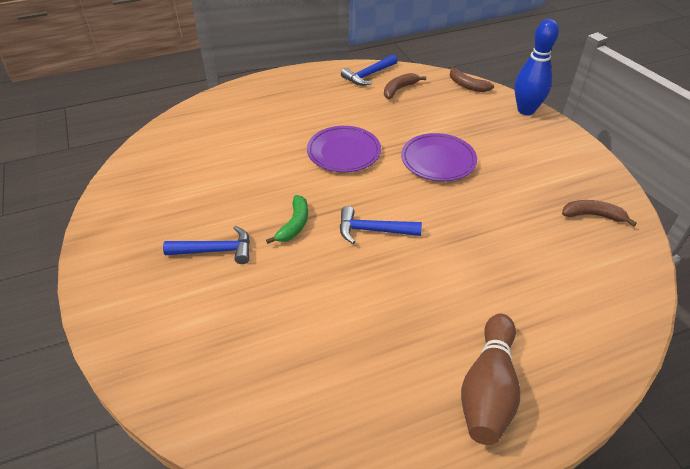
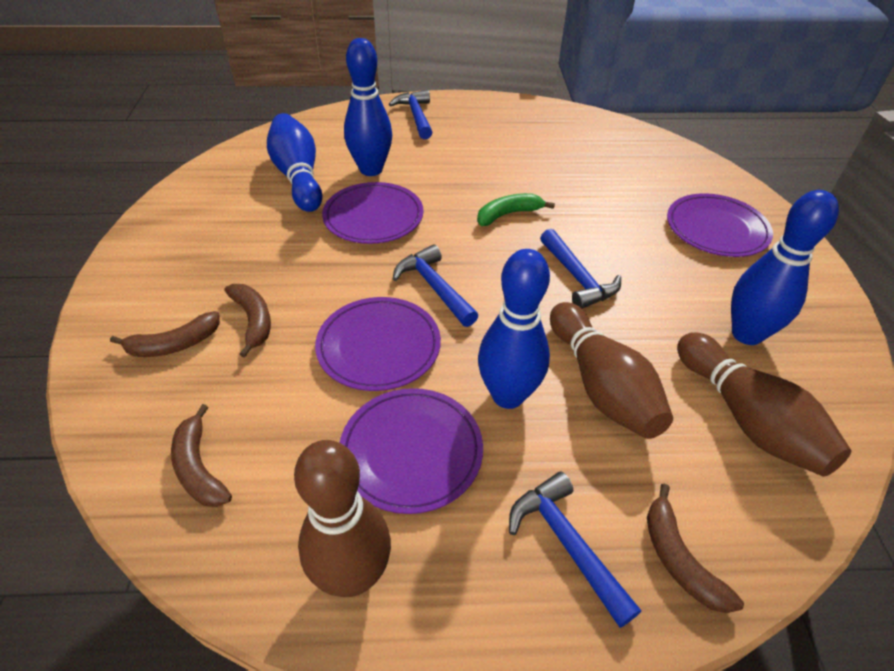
blue bowling pin: [514,19,559,115] = 1 -> [267,113,323,212] [344,38,392,176] [478,249,550,409] [731,190,839,345] = 4
blue hammer: [163,226,250,264] [340,206,422,244] [341,55,397,86] = 3 -> [389,90,433,139] [393,245,479,327] [509,472,641,628] [540,229,621,309] = 4
brown banana: [384,73,426,99] [450,65,494,92] [562,200,637,226] = 3 -> [110,311,220,357] [171,404,232,507] [225,284,271,358] [647,484,744,613] = 4
brown bowling pin: [461,314,520,445] = 1 -> [294,440,391,597] [550,302,673,439] [677,332,851,477] = 3
purple plate: [307,126,381,172] [401,133,477,181] = 2 -> [315,297,441,391] [322,182,424,244] [340,388,483,514] [667,193,773,257] = 4

